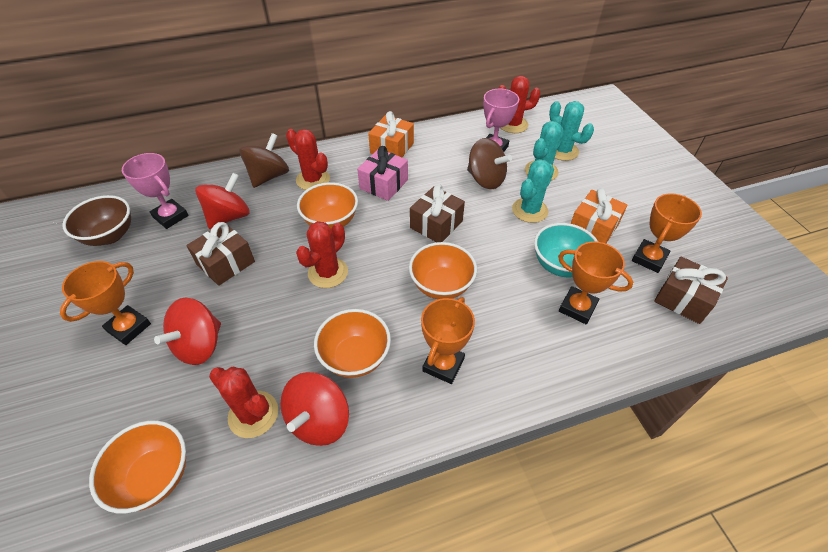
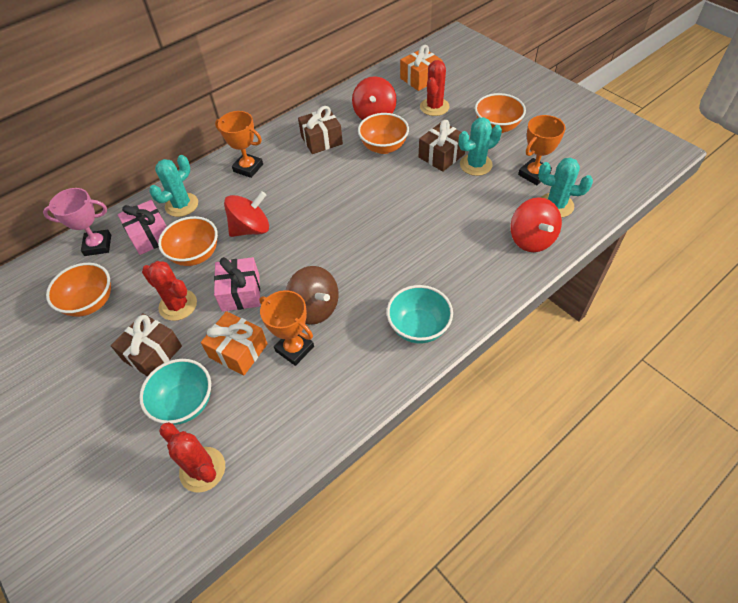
brown bowl: [62,195,131,246] = 1 -> none = 0
brown spinning top: [239,133,289,188] [467,138,512,189] = 2 -> [286,266,339,325] = 1
orange trophy: [60,261,151,345] [421,297,475,384] [558,242,633,324] [632,193,702,273] = 4 -> [215,111,263,178] [259,290,314,366] [518,115,566,185] = 3
pink gift: [357,146,408,201] = 1 -> [118,200,167,255] [214,257,260,312] = 2
pink trophy: [122,153,189,229] [483,89,519,151] = 2 -> [43,188,111,256] = 1
red cactus: [209,367,278,438] [286,129,330,190] [296,221,348,288] [498,76,541,133] = 4 -> [142,261,197,321] [159,422,225,493] [420,60,450,116] = 3
turquoise bowl: [534,223,598,277] = 1 -> [139,359,211,425] [387,285,453,343] = 2

